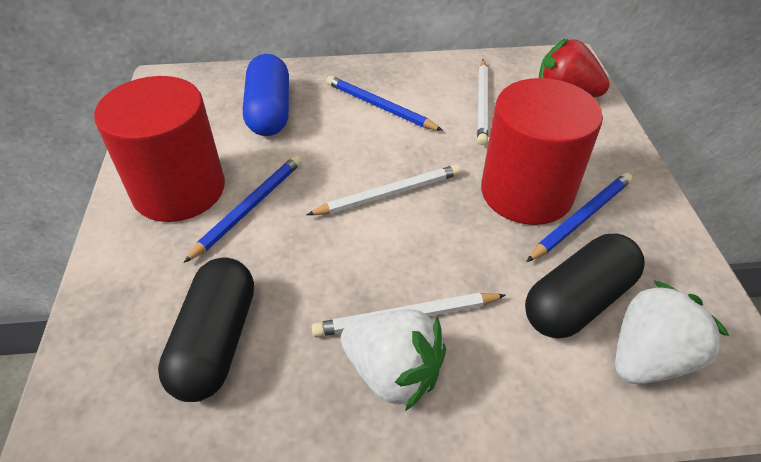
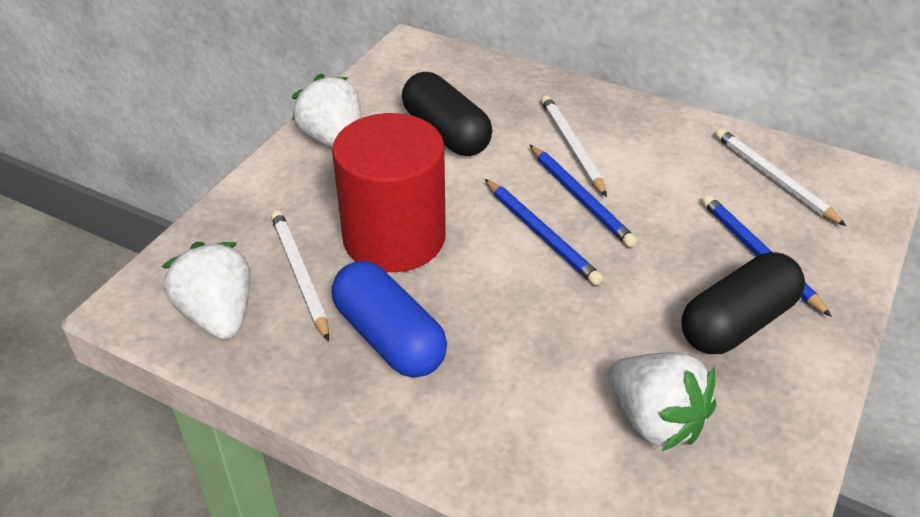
red cylinder: [94,76,225,222] [481,78,603,225] = 2 -> [332,113,446,272] = 1
red strawberry: [539,38,610,97] = 1 -> none = 0
white strawberry: [341,310,446,411] [615,280,729,384] = 2 -> [161,242,251,339] [292,74,362,148] [609,353,716,451] = 3

